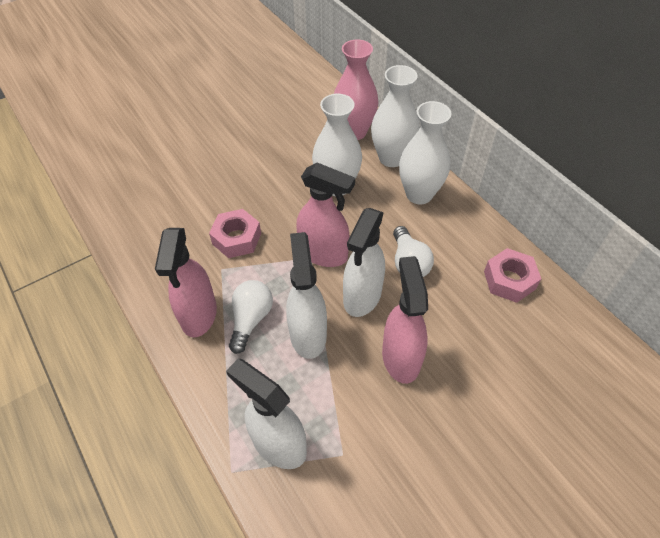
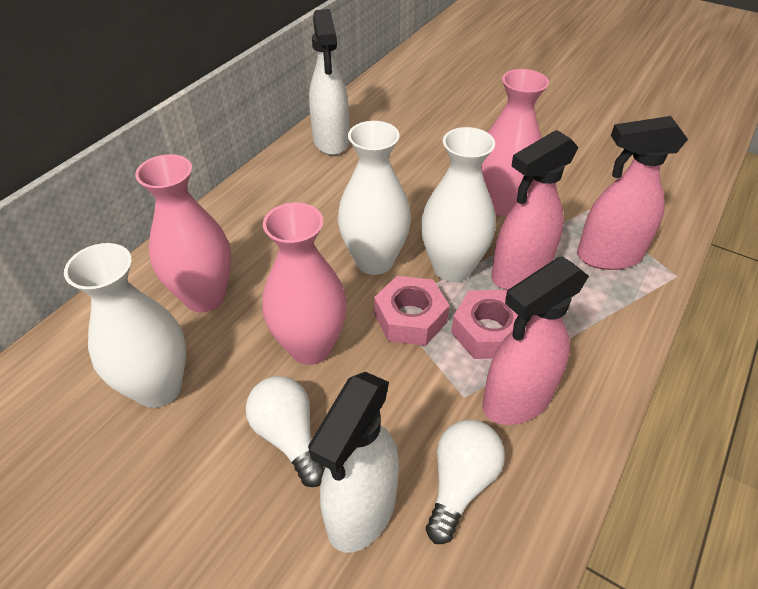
pink vase: [334,39,379,140] = 1 -> [135,154,231,312] [262,203,347,365] [481,69,549,216] = 3
white spray bottle: [226,359,307,469] [286,232,327,359] [343,208,385,317] = 3 -> [308,372,399,553] [309,9,349,155] = 2

